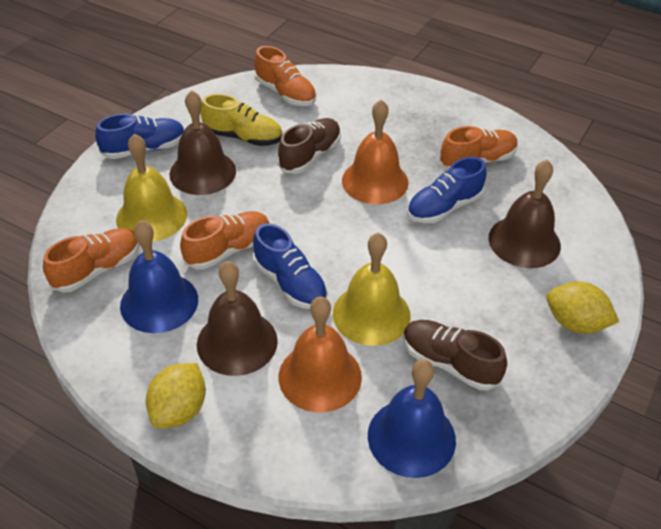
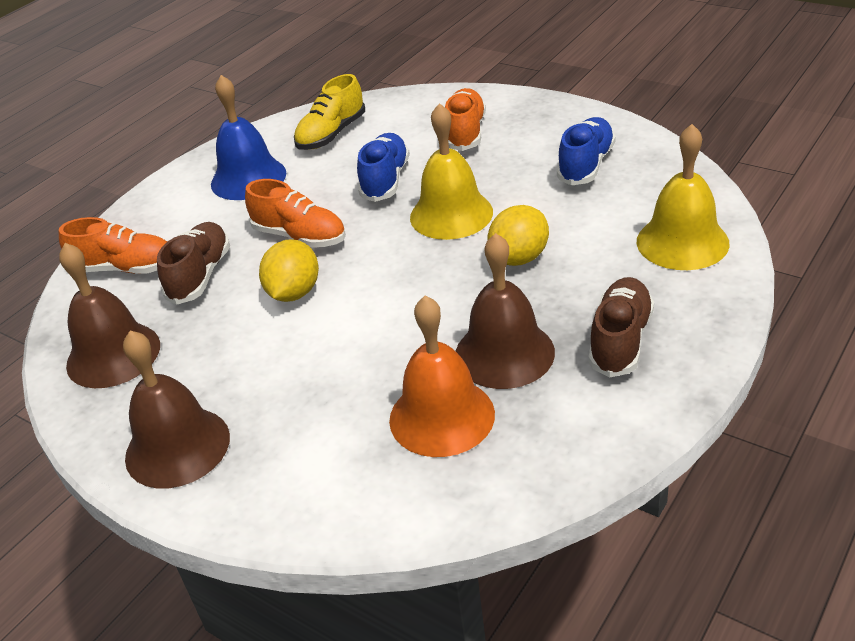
blue bell: [120,220,198,333] [368,359,456,478] = 2 -> [211,75,286,200] = 1
blue shoe: [96,114,185,159] [253,223,328,309] [407,157,486,223] = 3 -> [357,133,410,202] [557,117,616,186] = 2
orange bell: [279,296,362,412] [342,99,409,204] = 2 -> [389,296,495,457] = 1
orange shoe: [43,228,140,293] [180,211,270,269] [254,46,316,106] [440,126,518,170] = 4 -> [59,217,167,274] [245,179,346,248] [445,88,486,151] = 3

